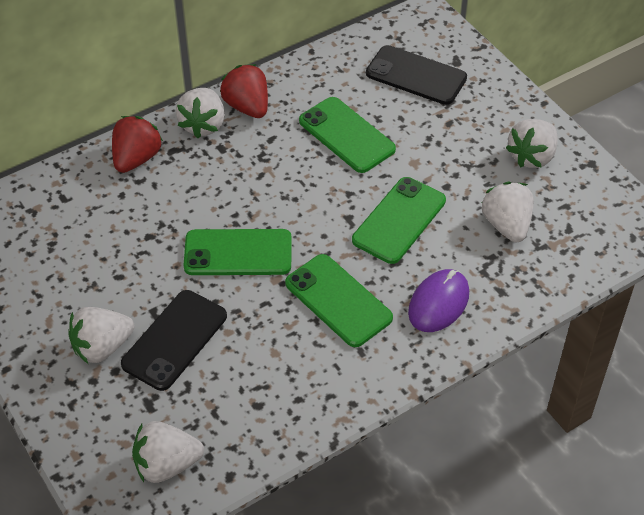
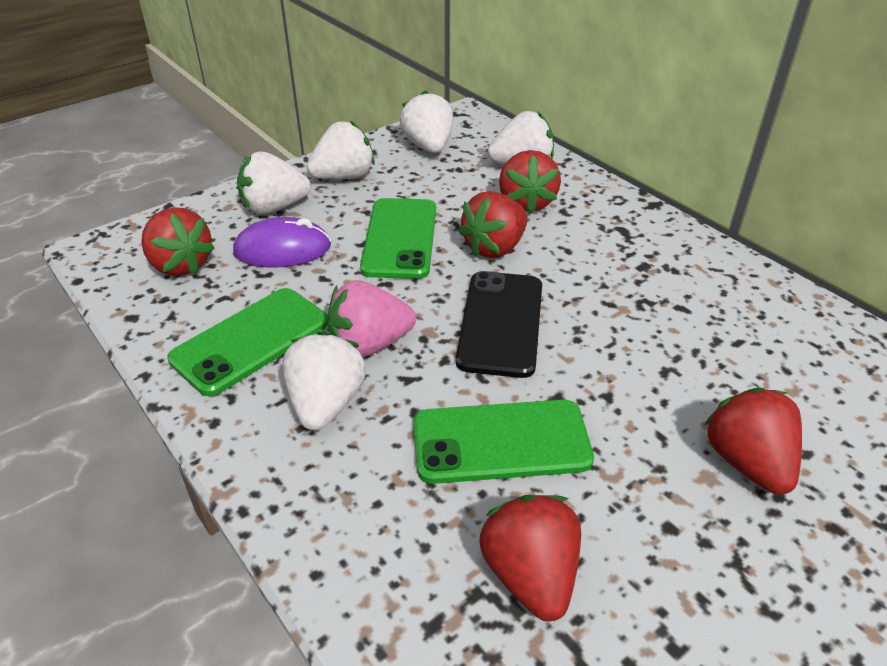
black phone: [121,290,227,391] [366,45,467,105] = 2 -> [456,271,542,378] = 1
green phone: [184,229,292,275] [285,254,393,347] [299,97,396,173] [352,177,446,264] = 4 -> [167,288,328,396] [360,198,436,279] [413,400,594,484] = 3
pink strawberry: none = 0 -> [327,280,416,357] = 1
red strawberry: [112,116,163,173] [220,64,268,118] = 2 -> [141,207,215,276] [458,191,528,258] [479,495,581,622] [499,150,561,214] [704,387,802,495] = 5

